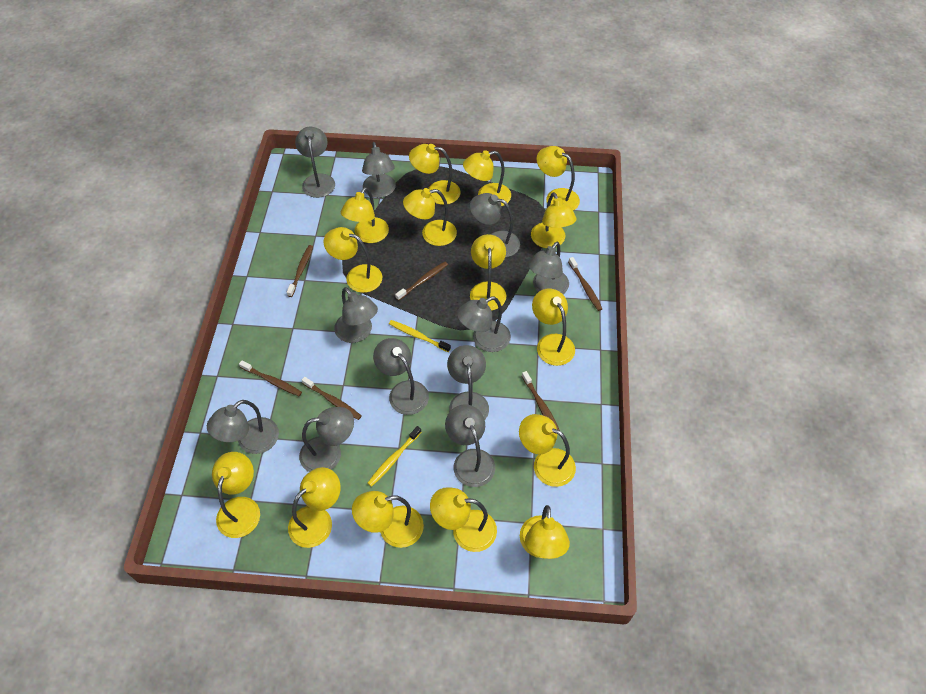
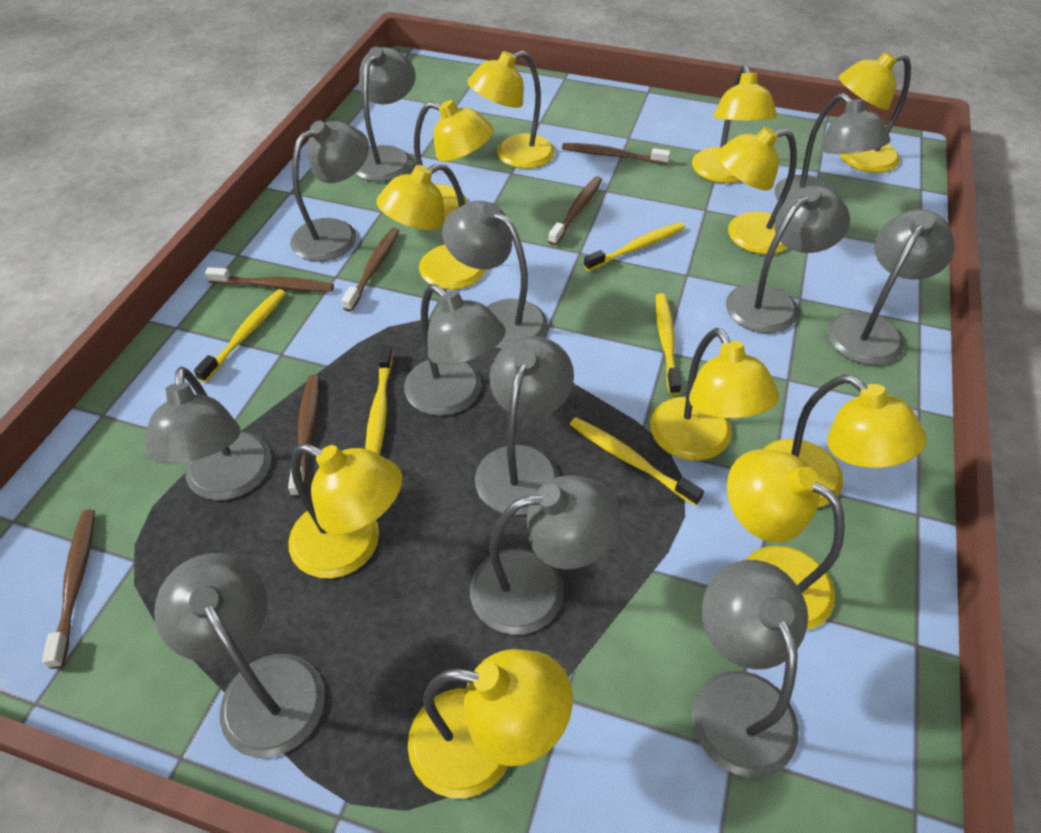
grey lamp: [207,400,279,454] [295,127,335,198] [299,407,354,472] [334,287,378,343] [362,142,396,198] [373,338,429,415] [445,405,495,487] [447,345,489,419] [457,296,511,352] [470,193,520,257] [528,241,569,294] = 11 -> [145,367,271,500] [154,553,325,758] [290,121,369,261] [356,47,416,182] [404,284,506,416] [442,201,548,350] [470,475,621,635] [475,336,574,515] [692,560,808,778] [726,186,850,333] [774,93,891,201] [828,209,955,365] = 12
yellow lamp: [212,452,260,538] [288,467,341,548] [323,227,382,293] [341,187,389,243] [352,491,424,548] [403,188,457,246] [409,144,460,205] [430,487,497,552] [463,150,511,206] [470,234,506,311] [519,414,576,487] [520,505,570,559] [531,192,577,248] [532,288,575,366] [537,146,580,211] = 15 -> [288,444,402,578] [376,163,486,290] [408,649,573,798] [414,100,494,220] [467,51,555,169] [650,328,779,461] [692,65,777,183] [716,127,797,254] [727,449,845,630] [763,375,927,507] [839,52,911,173] = 11
yellow toothbrush: [367,426,421,487] [389,320,451,352] = 2 -> [194,289,286,383] [365,345,393,455] [570,417,704,506] [584,222,685,271] [656,293,682,395] = 5

